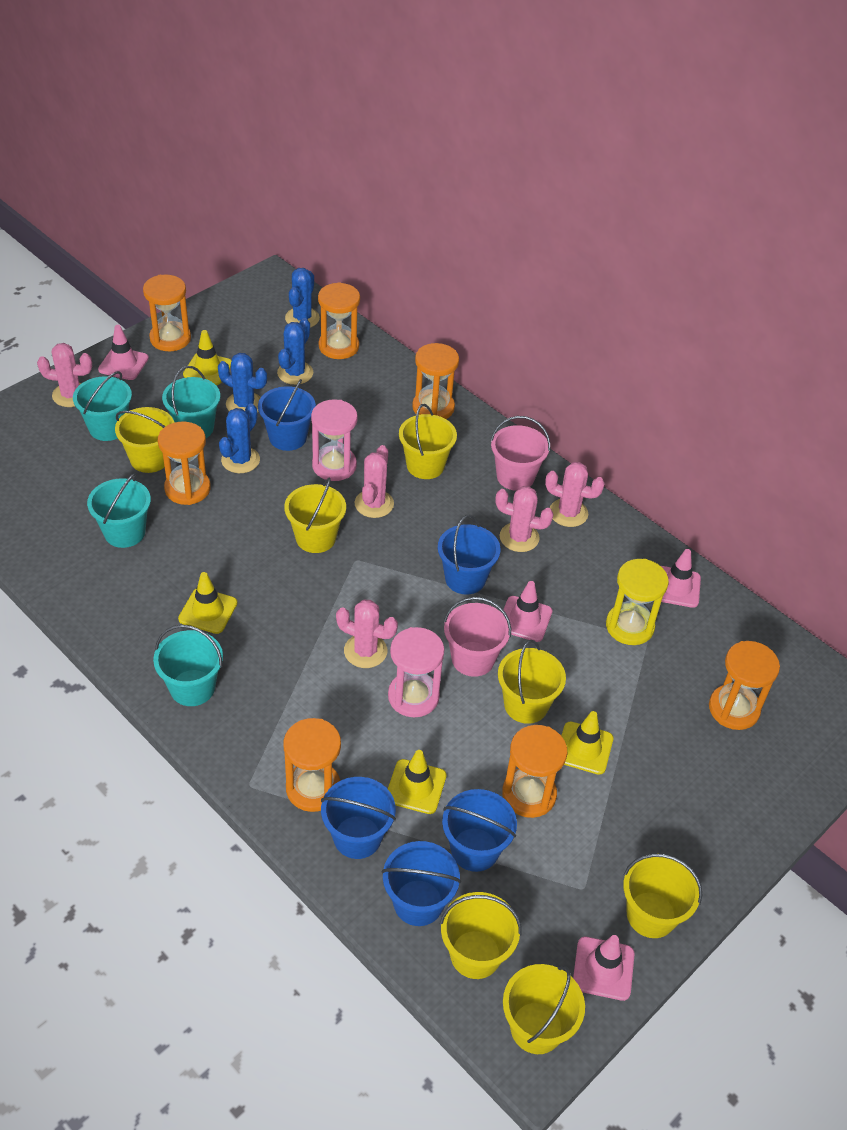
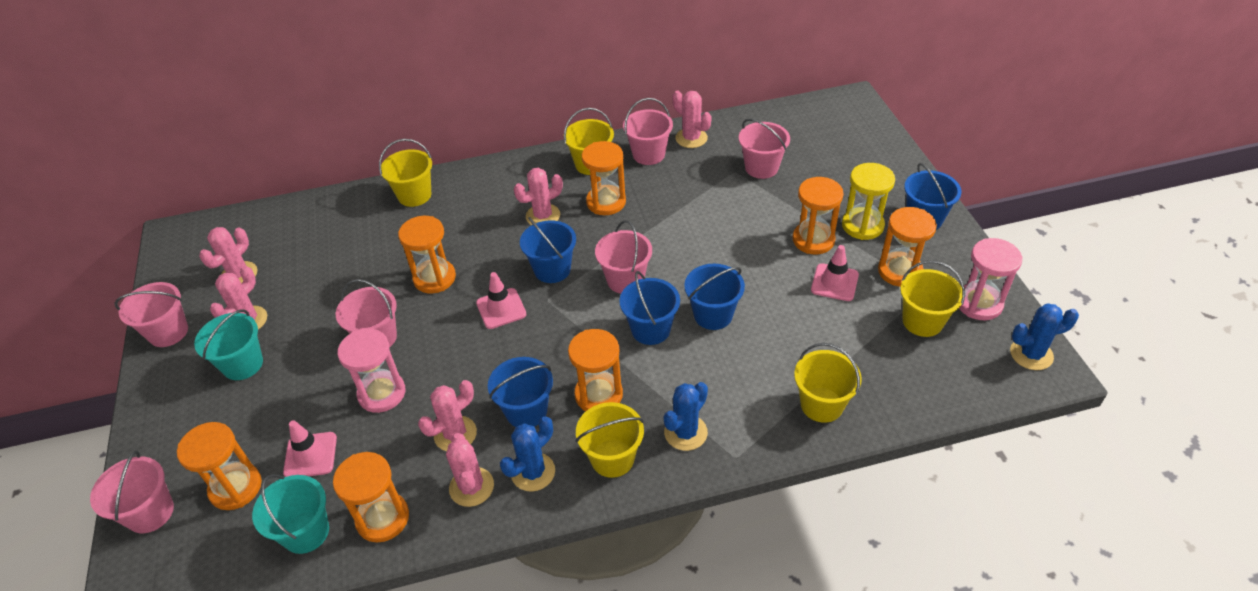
blue cactus: [218,353,267,413] [219,404,260,473] [277,318,313,385] [285,268,320,328] = 4 -> [500,416,555,492] [664,382,708,451] [1010,303,1079,370] = 3
pink bucket: [443,597,511,677] [490,416,551,491] = 2 -> [90,450,174,533] [115,282,188,347] [336,279,397,347] [595,220,652,294] [623,98,673,165] [739,119,790,179] = 6
pink cactus: [37,343,92,407] [336,600,398,668] [355,445,394,518] [495,486,554,552] [545,462,605,527] = 5 -> [199,227,257,283] [210,266,267,330] [418,380,477,451] [446,433,494,507] [514,168,563,225] [672,90,712,148] = 6
pink traffic cone: [98,325,149,380] [502,581,552,642] [573,935,635,1001] [661,549,701,608] = 4 -> [283,420,337,477] [476,272,527,329] [811,245,859,301] = 3
turquoise bucket: [73,371,132,441] [87,473,151,548] [153,625,223,706] [162,366,220,438] = 4 -> [194,309,263,380] [252,474,329,554] = 2
yellow bucket: [115,407,175,473] [284,478,346,553] [399,404,457,479] [439,892,521,979] [498,640,566,724] [503,964,585,1054] [623,853,702,938] = 7 -> [379,139,432,207] [564,108,614,175] [576,402,644,478] [794,343,862,423] [900,260,965,337] = 5
yellow traffic cone: [178,572,237,634] [183,330,232,385] [388,750,446,814] [561,711,613,775] = 4 -> none = 0

